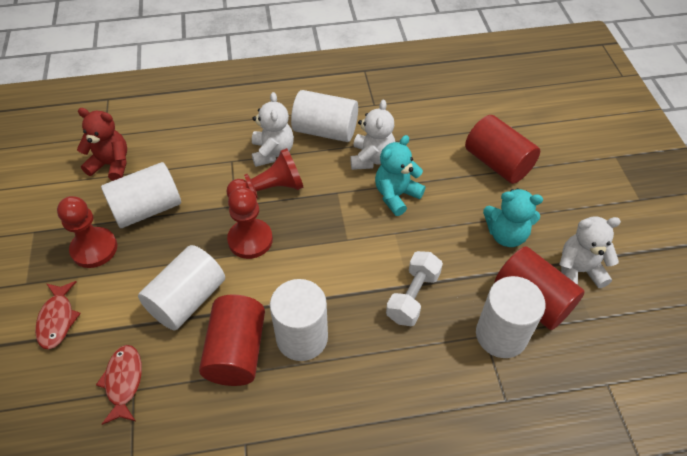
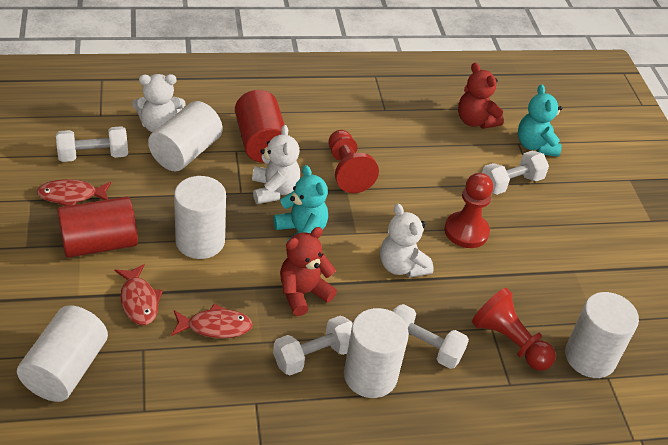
red cylinder: [199,294,265,386] [465,115,540,184] [494,246,585,330] = 3 -> [57,197,138,258] [235,90,285,163] = 2
red fish: [35,281,81,350] [96,345,142,425] = 2 -> [37,179,111,206] [114,264,163,325] [171,304,253,338] = 3
red teddy bear: [77,108,127,181] = 1 -> [280,227,337,316] [458,63,504,129] = 2
white dumbbell: [386,251,443,326] = 1 -> [56,126,128,162] [273,316,353,375] [393,304,469,369] [482,151,549,195] = 4

